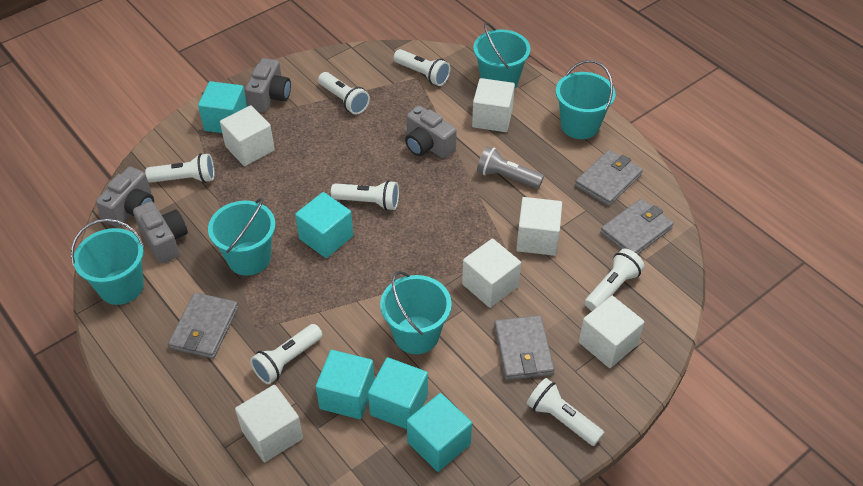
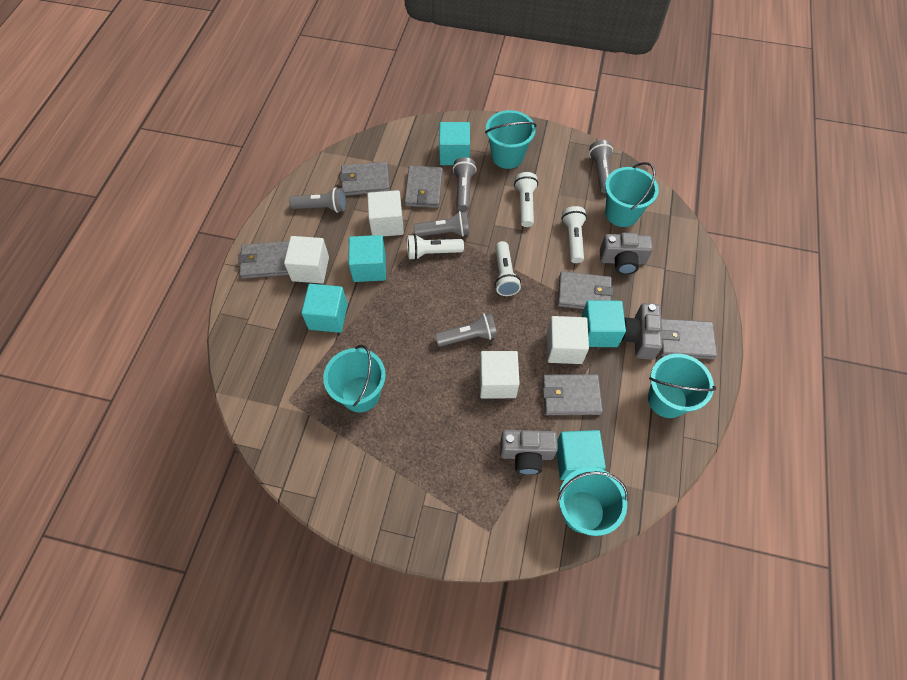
grey camera: [96,167,154,227] [133,201,188,264] [245,58,291,113] [405,106,457,158] = 4 -> [500,430,558,475] [600,233,653,275] [622,303,662,360] = 3
grey flashlight: [477,146,544,189] = 1 -> [289,187,346,213] [413,211,469,237] [435,312,497,347] [453,157,477,212] [589,140,613,193] = 5
grey wallet: [168,292,239,359] [494,315,554,380] [575,150,643,206] [600,199,674,255] = 4 -> [238,241,289,279] [340,162,390,196] [404,166,443,208] [542,374,603,415] [557,271,613,309] [660,319,717,359] = 6
white cube: [220,105,275,166] [235,385,303,462] [462,239,521,308] [472,78,515,132] [516,197,562,256] [579,296,644,368] = 6 -> [284,236,329,284] [367,190,404,236] [479,351,520,399] [547,316,589,364] = 4
white flashlight: [145,153,214,183] [250,324,322,384] [318,72,370,115] [331,180,399,211] [394,49,450,86] [527,378,604,446] [585,249,645,311] = 7 -> [407,234,464,260] [495,241,521,296] [514,172,538,227] [561,206,587,263] = 4

